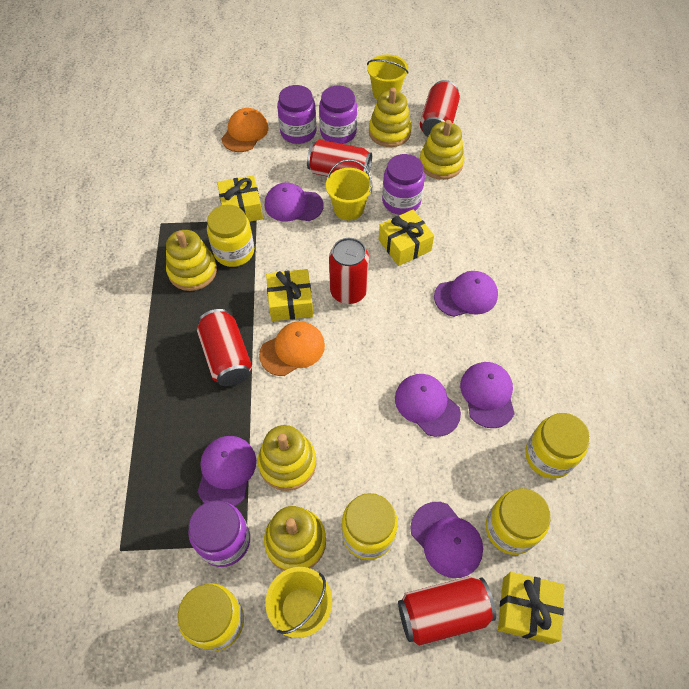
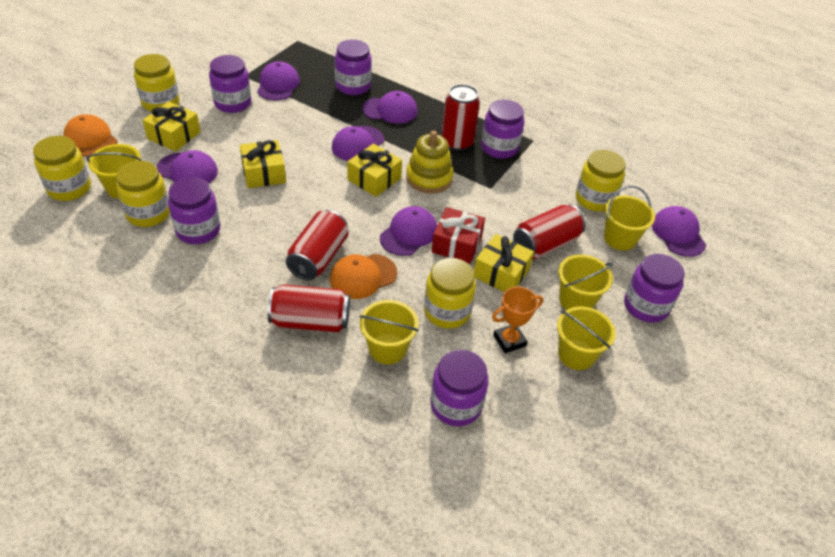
orange trophy: none = 0 -> [492,286,543,354] = 1
purple jar: [188,500,250,567] [277,85,317,144] [319,86,357,144] [382,154,425,215] = 4 -> [168,177,220,244] [209,55,251,113] [335,39,372,95] [431,350,489,426] [481,100,525,159] [624,254,685,323] = 6
red can: [197,309,252,386] [307,139,372,177] [329,238,369,304] [398,576,496,646] [420,80,460,137] = 5 -> [268,284,350,332] [286,210,349,280] [442,84,480,151] [513,205,586,259] = 4
red gift: none = 0 -> [432,207,485,264] = 1
yellow bucket: [266,567,332,638] [326,159,373,220] [367,54,409,100] = 3 -> [87,144,142,199] [359,300,419,364] [557,306,616,370] [558,254,613,310] [604,185,655,251] = 5
yellow stacking toy: [166,230,217,291] [258,425,316,491] [264,506,326,571] [369,88,412,147] [419,120,464,180] = 5 -> [406,131,454,194] = 1

